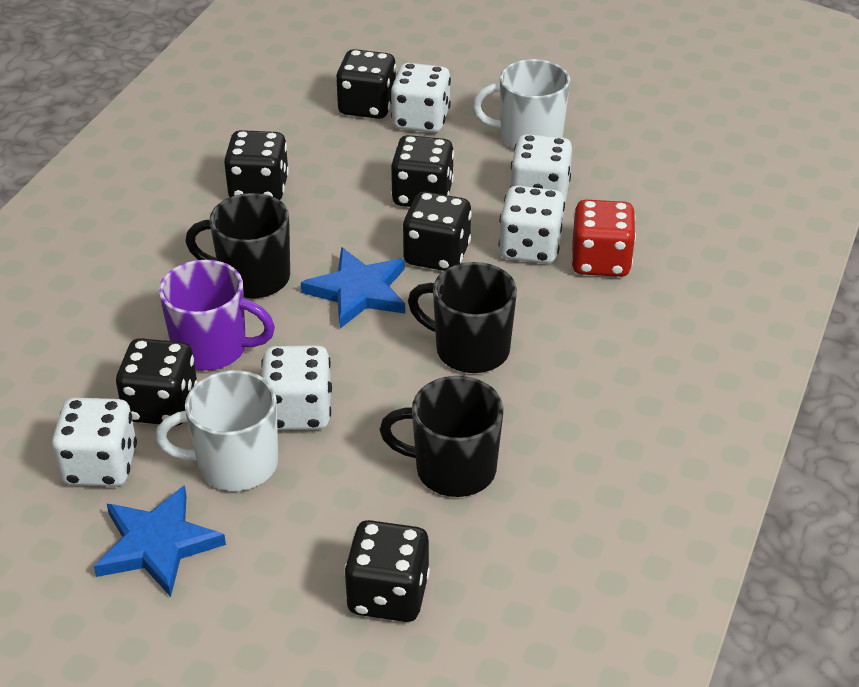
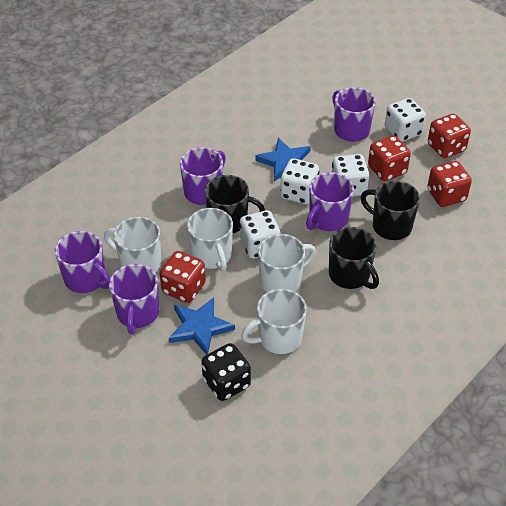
black dice: [116,338,198,426] [224,130,289,200] [336,49,396,119] [344,520,430,622] [391,135,454,207] [402,191,472,271] = 6 -> [201,343,251,401] = 1
purple mug: [159,260,275,371] = 1 -> [55,231,110,293] [109,264,159,334] [180,147,226,205] [306,172,354,231] [332,87,376,142] = 5
red dice: [571,200,636,277] = 1 -> [160,251,206,303] [368,136,411,181] [427,161,472,207] [428,114,471,158] = 4
white dice: [52,398,137,487] [261,345,332,430] [391,63,451,133] [499,186,565,264] [510,134,572,201] = 5 -> [239,210,281,259] [280,158,319,204] [332,154,370,196] [385,98,426,142] = 4
white mug: [155,370,278,491] [472,59,570,149] = 2 -> [104,217,161,273] [187,208,233,272] [241,289,307,354] [258,234,316,292] = 4

